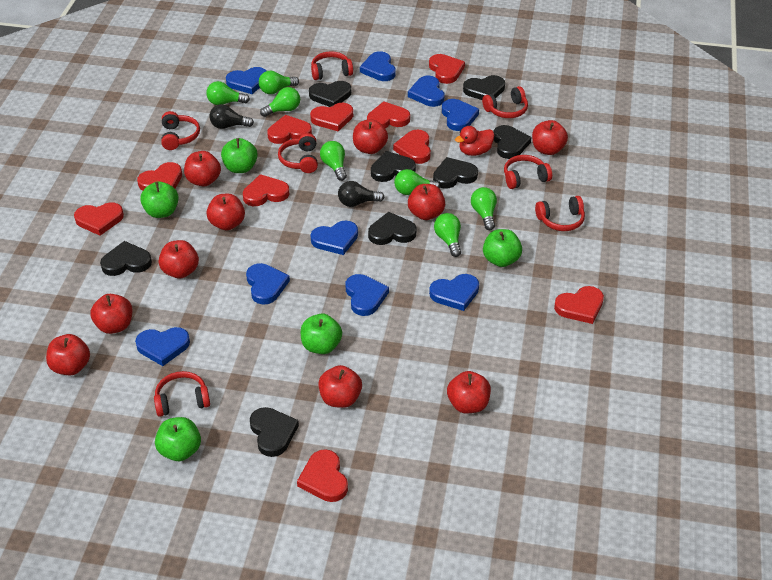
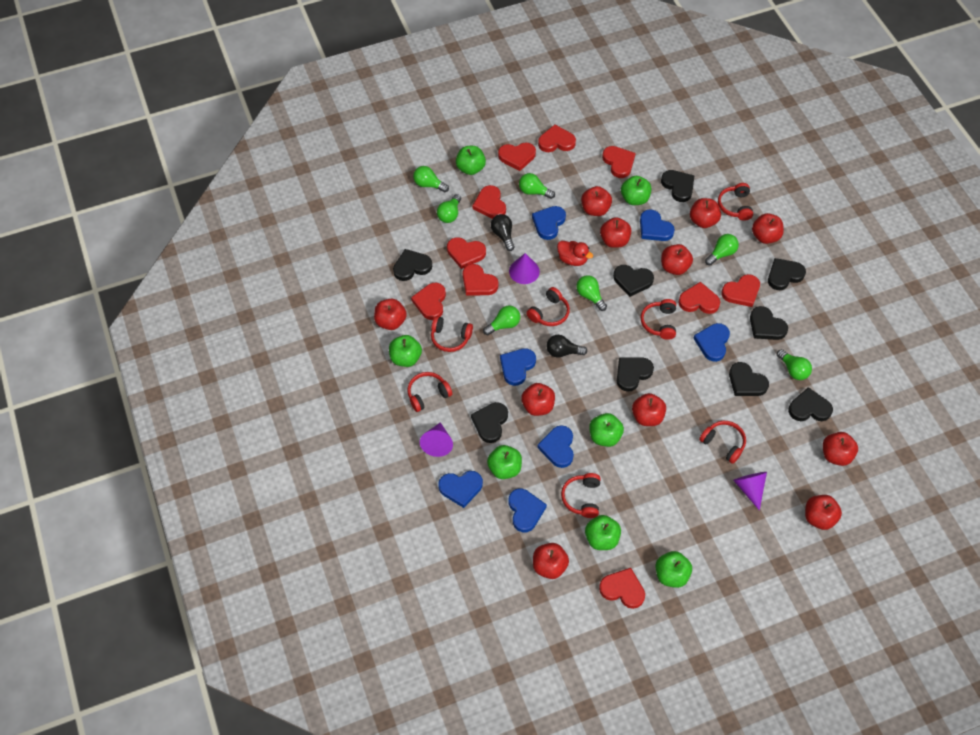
black heart: [100,241,152,276] [250,407,299,457] [309,81,351,107] [368,212,416,245] [371,151,416,182] [433,157,478,189] [463,75,505,100] [493,125,532,159] = 8 -> [393,249,432,281] [471,402,508,443] [613,265,654,297] [617,357,654,392] [661,170,695,202] [729,362,769,396] [750,306,788,340] [768,258,806,290] [788,387,833,421] = 9
blue heart: [135,327,190,366] [226,67,266,94] [246,263,290,305] [311,221,358,255] [346,274,389,316] [360,51,396,81] [408,76,445,107] [429,274,479,311] [442,99,479,131] = 9 -> [438,471,483,508] [500,348,536,386] [508,489,547,532] [532,206,566,240] [537,425,574,468] [640,209,675,241] [693,323,730,362] = 7
green apple: [140,181,179,218] [155,417,201,461] [221,138,258,173] [301,314,342,354] [483,229,522,267] = 5 -> [389,335,422,367] [456,146,486,175] [487,445,522,479] [585,515,621,550] [589,413,624,447] [621,176,651,205] [655,551,692,588] = 7
purple cone: none = 0 -> [420,422,453,457] [509,253,540,284] [733,472,767,511] = 3
red apple: [46,334,90,375] [90,294,132,334] [159,240,199,278] [184,151,221,187] [206,194,245,230] [318,365,362,408] [353,119,388,154] [408,184,445,220] [447,371,491,413] [532,120,568,155] = 10 -> [374,298,407,330] [521,383,555,416] [533,543,569,579] [581,186,612,216] [600,217,631,248] [632,393,666,426] [661,244,693,275] [690,198,721,228] [752,213,784,244] [805,495,842,530] [823,432,858,466] = 11

